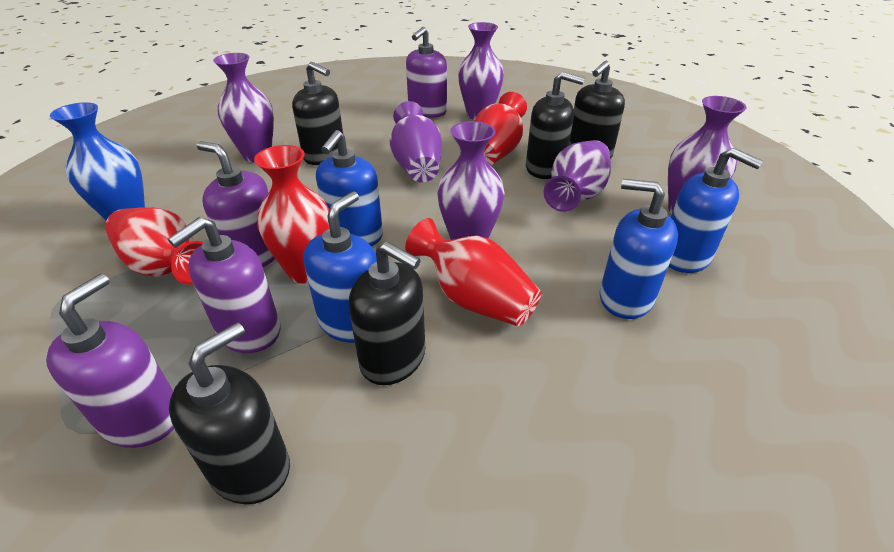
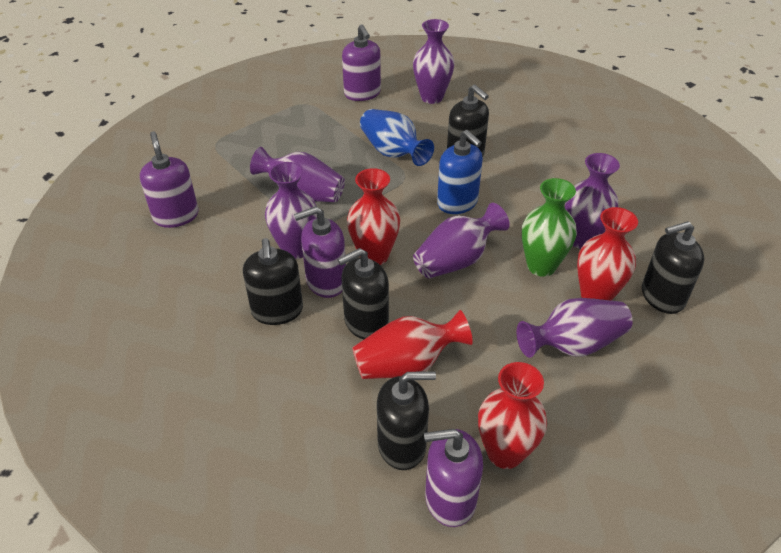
blue soap dispenser: [304,191,377,343] [316,130,383,246] [600,179,678,319] [669,148,763,273] = 4 -> [437,130,483,214] = 1
green vase: none = 0 -> [522,178,577,277] = 1

